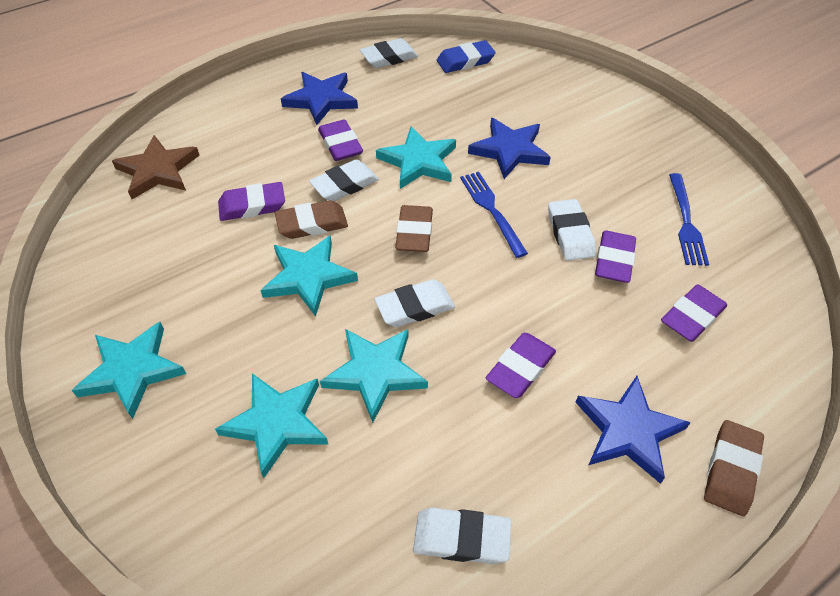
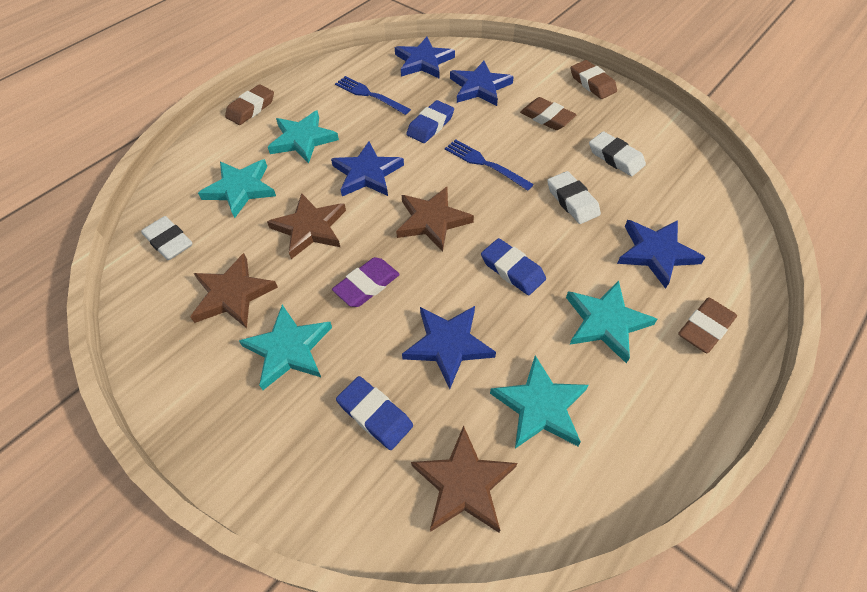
blue eraser: [437,40,495,73] = 1 -> [336,376,413,450] [406,100,454,143] [481,238,546,295] = 3
blue star: [281,72,358,125] [468,118,551,179] [576,376,691,484] = 3 -> [331,142,404,196] [395,37,455,78] [402,306,496,389] [450,61,514,106] [617,220,706,289] = 5
brown eraser: [275,200,348,239] [395,205,433,252] [704,420,764,516] = 3 -> [225,84,274,125] [520,97,577,130] [570,60,617,99] [678,298,737,353] = 4
brown star: [112,135,200,199] = 1 -> [190,253,278,328] [267,193,346,259] [396,187,474,252] [411,425,517,532] = 4
purple eraser: [218,182,285,221] [318,120,363,161] [486,333,556,398] [595,230,636,283] [661,284,727,342] = 5 -> [332,257,400,307] = 1
white eraser: [309,159,379,201] [360,38,418,68] [375,279,455,327] [413,508,511,564] [548,199,596,261] = 5 -> [141,216,192,260] [547,171,601,224] [589,131,646,176] = 3

